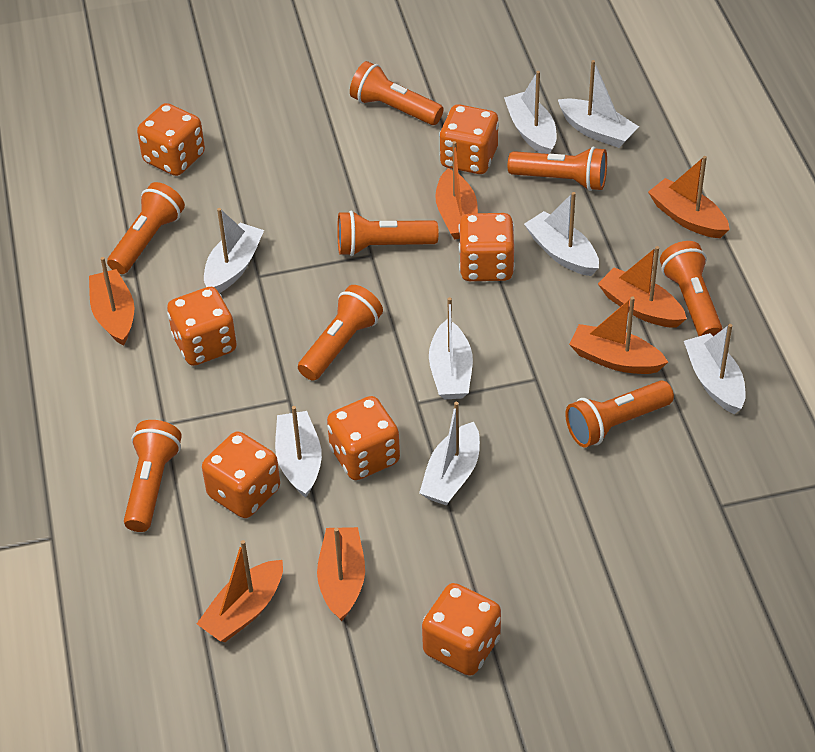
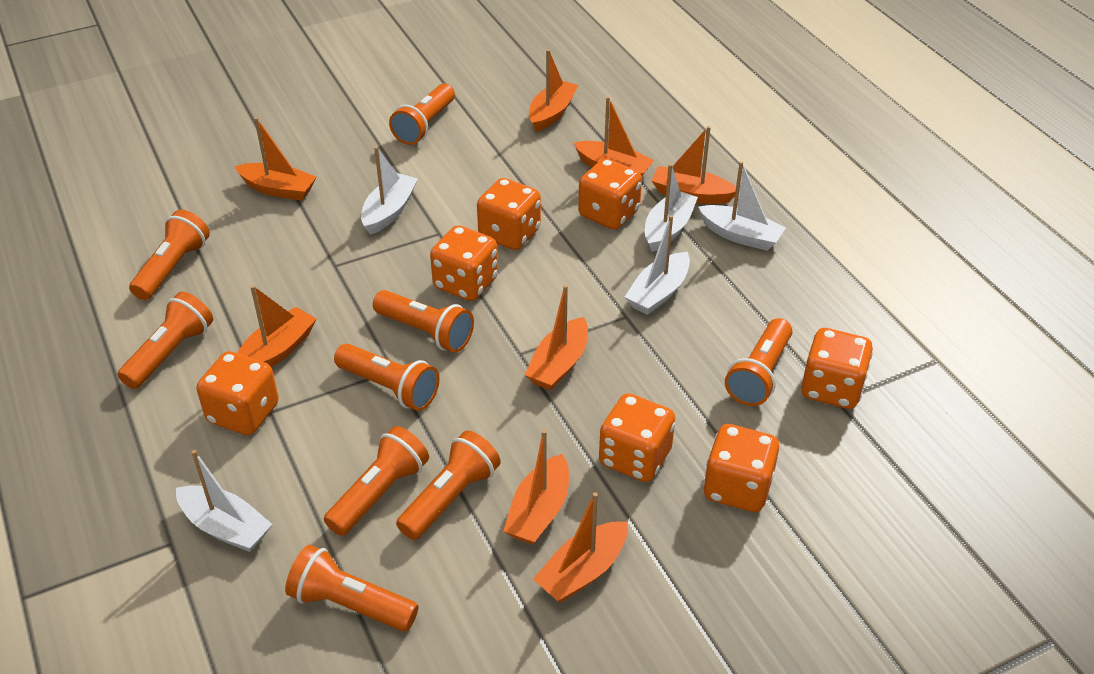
orange boat: [89,257,134,346] [197,540,283,642] [317,527,365,621] [435,141,478,239] [569,296,668,374] [598,246,687,328] [648,156,730,238] = 7 -> [235,117,317,201] [238,285,316,367] [504,430,569,545] [525,285,588,391] [529,49,578,132] [533,492,628,603] [573,97,654,176] [652,126,736,204] = 8
orange flashlight: [107,182,185,274] [124,420,182,532] [298,285,383,381] [337,211,438,256] [350,61,444,125] [508,146,607,191] [565,380,674,448] [660,241,723,336] = 8 -> [117,292,213,389] [129,210,210,300] [285,545,419,632] [324,426,429,536] [334,344,440,411] [373,290,474,353] [389,84,455,145] [396,430,501,540] [725,318,792,406] = 9
white boat: [204,208,264,293] [275,406,322,498] [419,402,480,506] [429,297,473,399] [504,71,557,154] [524,192,599,276] [558,60,639,148] [684,324,746,414] = 8 -> [176,450,273,552] [361,146,418,235] [625,215,690,315] [645,164,698,252] [698,161,786,251] = 5

